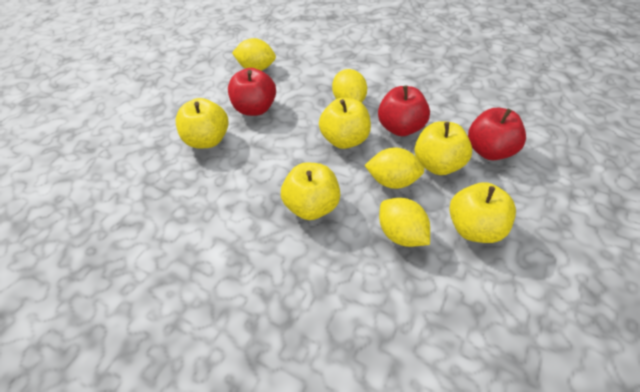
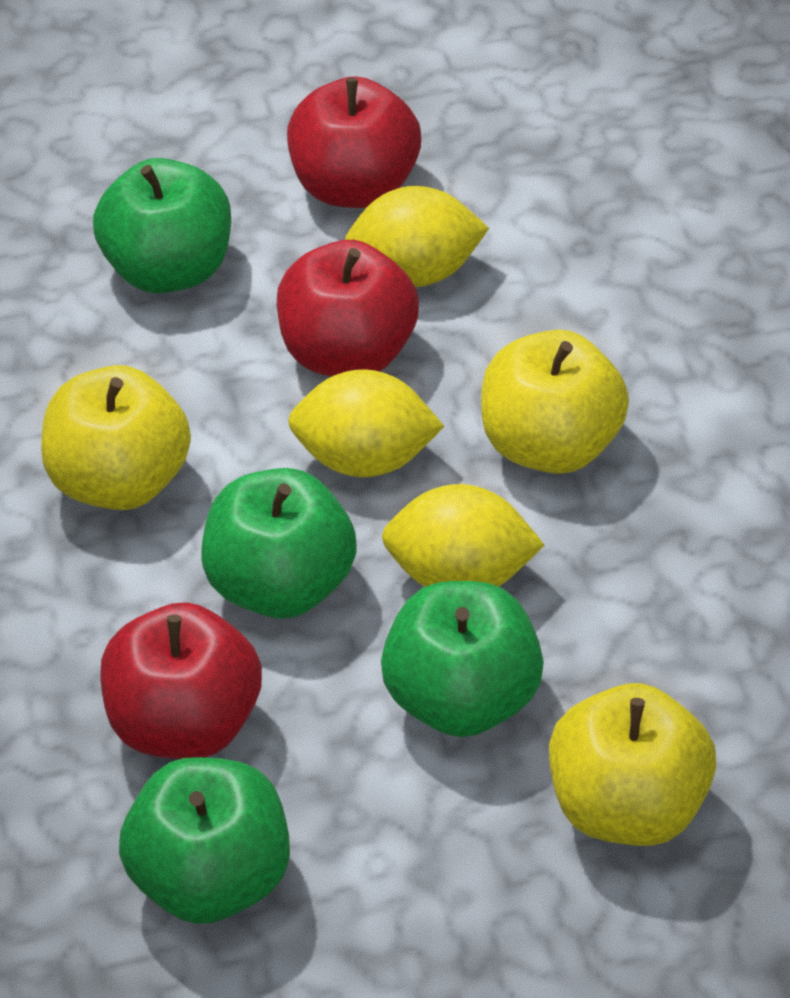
green apple: none = 0 -> [93,158,231,293] [119,757,290,924] [201,468,357,618] [381,581,544,737] = 4
yellow apple: [176,98,229,149] [281,163,341,220] [319,97,371,149] [415,121,472,175] [449,182,516,243] = 5 -> [41,365,191,510] [481,330,629,474] [549,683,716,846] = 3
yellow lemon: [232,38,276,71] [332,69,367,103] [364,148,424,189] [379,198,430,247] = 4 -> [288,369,444,477] [345,186,489,287] [382,484,544,587] = 3

